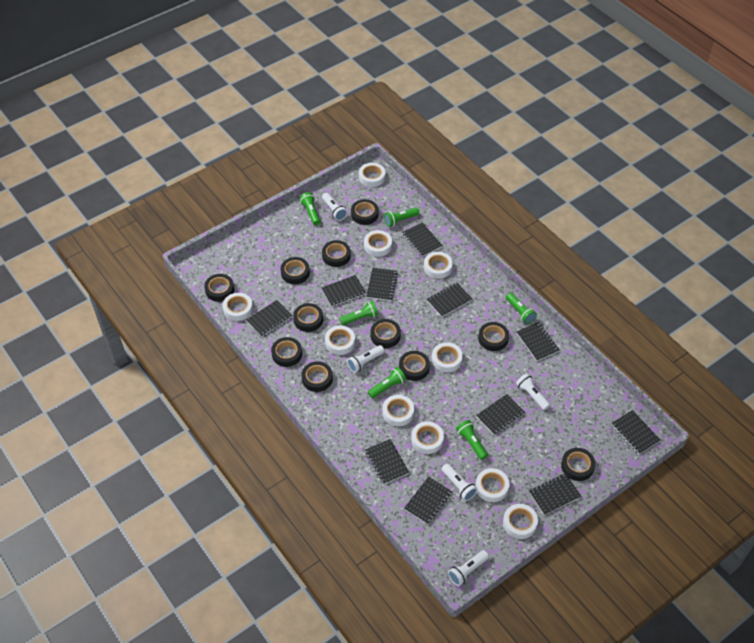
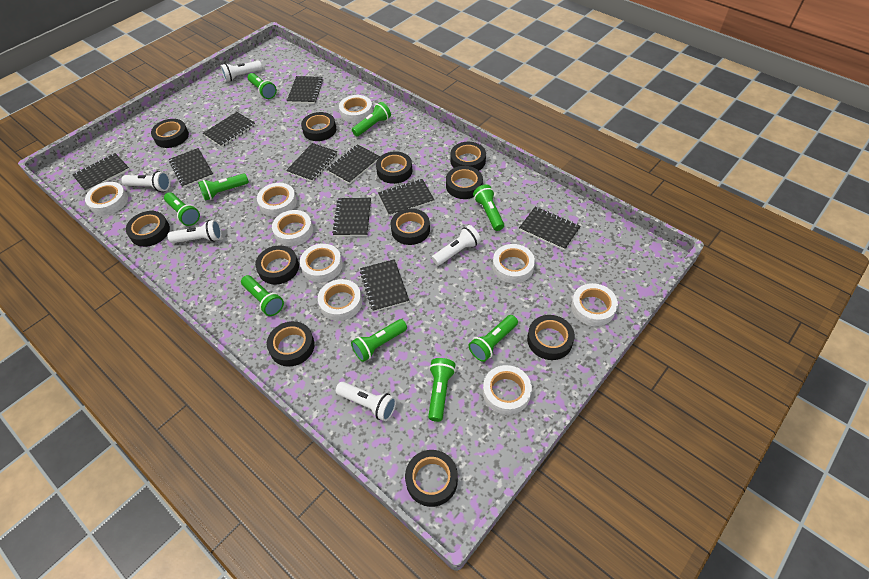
black notebook: [246,300,292,337] [321,275,366,307] [365,439,409,485] [366,268,398,301] [402,222,443,257] [404,477,452,525] [427,283,472,317] [476,394,525,435] [516,322,560,361] [529,473,581,515] [611,410,660,454] = 11 -> [72,153,130,192] [169,148,214,188] [203,112,255,147] [286,143,337,182] [287,76,323,104] [326,144,380,184] [332,198,371,237] [360,259,409,312] [378,179,434,216] [519,207,581,250] = 10
green flashlight: [299,192,320,225] [340,301,378,325] [368,367,406,398] [384,207,419,227] [456,420,488,460] [506,293,537,324] = 6 -> [164,192,200,226] [198,173,249,201] [241,275,284,316] [248,73,277,99] [351,319,407,362] [352,102,391,136] [428,358,456,422] [469,315,518,362] [473,185,504,231] = 9
white tape: [223,293,253,321] [325,326,355,355] [359,163,385,187] [364,230,392,257] [383,395,414,426] [411,422,444,454] [424,252,453,279] [432,342,463,372] [475,468,509,502] [503,504,538,539] = 10 -> [85,182,128,215] [257,183,297,217] [272,210,313,246] [300,244,343,283] [318,279,362,321] [339,95,373,123] [483,365,532,415] [493,244,535,283] [571,283,618,326] = 9

